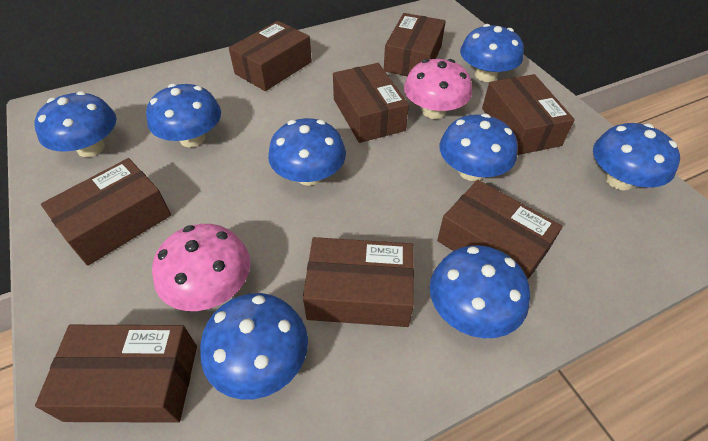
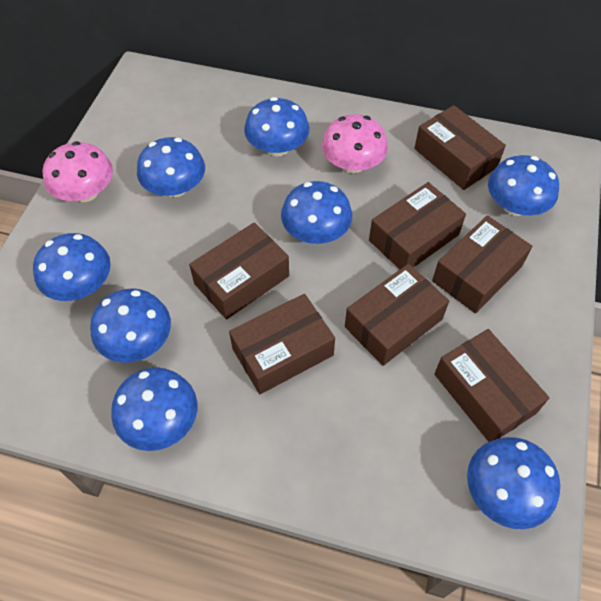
brown box: [35,325,197,423] [41,158,171,266] [229,21,312,91] [303,237,414,327] [333,63,409,143] [384,13,446,76] [437,180,563,279] [482,74,575,155] = 8 -> [189,222,289,320] [229,294,335,394] [345,264,449,366] [369,182,466,269] [414,105,506,190] [432,215,532,313] [434,329,549,442] = 7

